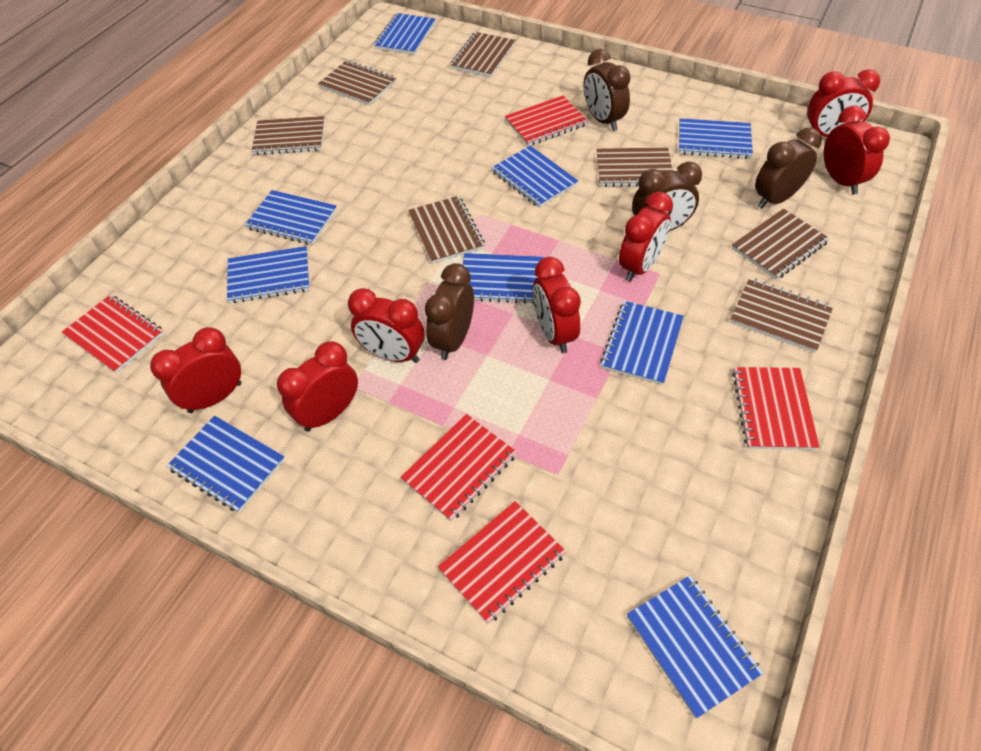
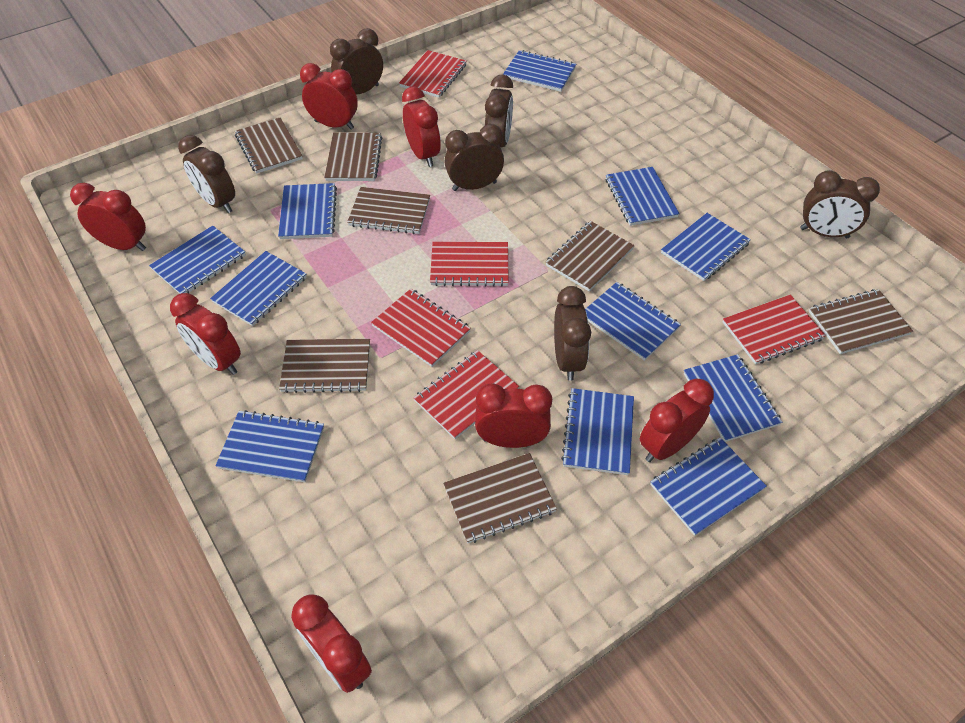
blue notebook: [167,415,285,513] [227,246,310,303] [245,190,337,245] [374,13,436,55] [463,253,544,304] [491,146,578,208] [600,301,684,385] [627,575,763,718] [679,118,753,159] = 9 -> [149,226,246,294] [210,251,307,326] [216,410,324,482] [278,183,337,239] [503,50,576,92] [561,388,634,475] [585,282,681,361] [606,167,680,226] [650,437,767,536] [661,213,751,281] [684,354,782,442] = 11
brown clock: [425,263,474,360] [584,49,631,131] [632,161,702,231] [755,128,822,209] = 4 -> [178,135,235,213] [330,28,383,94] [444,124,504,191] [485,75,513,147] [554,286,591,381] [800,170,880,238] = 6

